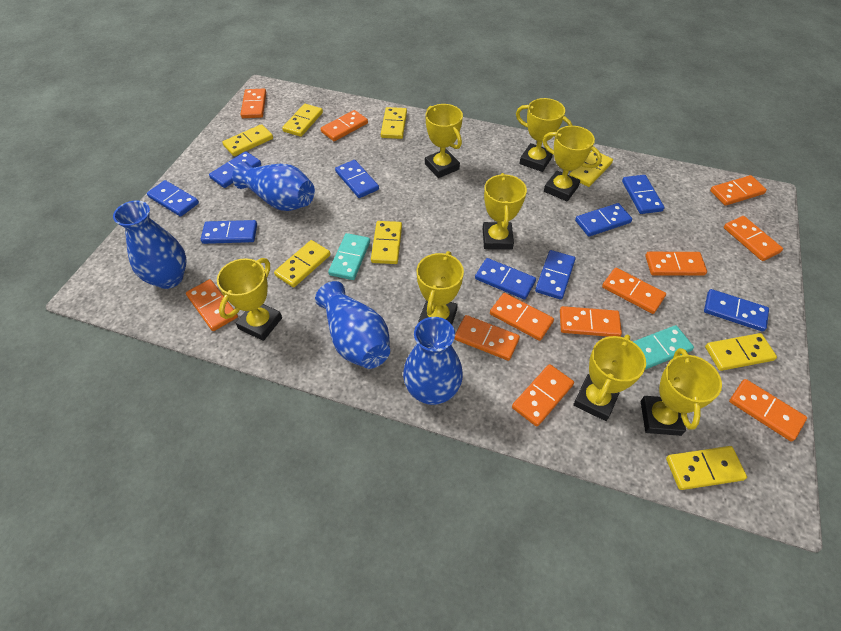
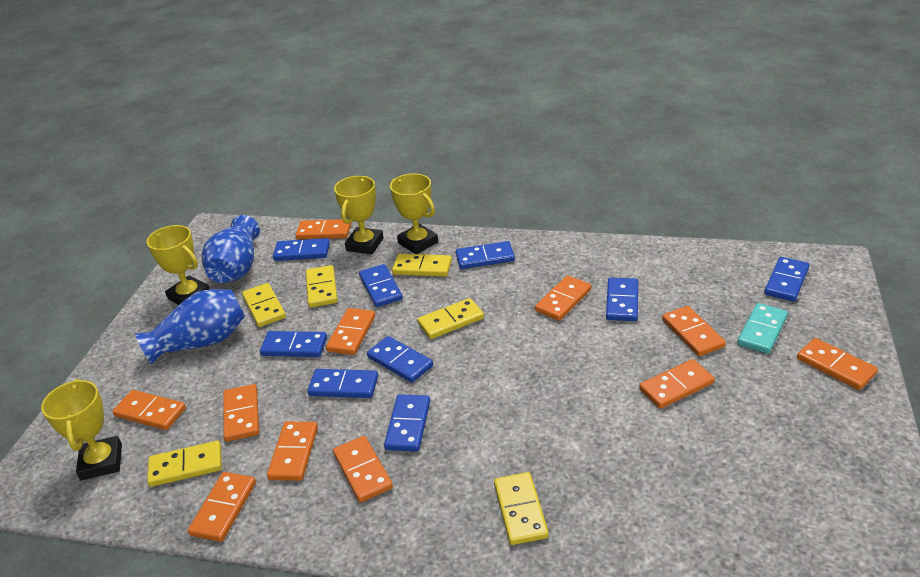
blue vase: [113,201,186,289] [232,161,315,211] [315,281,390,369] [403,317,463,405] = 4 -> [135,289,245,364] [202,215,260,283] = 2
orange domino: [186,279,238,331] [241,88,266,118] [321,110,368,141] [454,315,520,361] [490,293,554,341] [512,364,574,427] [560,306,622,337] [602,268,666,314] [645,252,707,276] [710,175,767,206] [724,216,783,261] [729,379,807,441] = 12 -> [112,390,186,430] [188,472,256,542] [223,384,259,442] [267,422,318,481] [295,219,351,239] [326,308,375,355] [333,436,393,502] [535,275,591,321] [639,359,715,409] [662,306,726,356] [797,338,878,390] = 11
turquoise domino: [328,233,370,280] [633,325,694,370] = 2 -> [737,303,788,354] = 1
yellow domino: [222,124,273,156] [274,240,331,287] [282,104,323,137] [371,221,402,264] [381,107,407,139] [570,151,613,187] [666,446,747,490] [705,333,777,371] = 8 -> [147,441,222,487] [242,283,286,327] [306,265,338,307] [392,254,452,277] [417,298,484,339] [494,472,549,545] = 6
yellow trophy: [217,258,282,341] [417,251,464,324] [425,104,463,178] [483,173,527,250] [516,98,573,172] [543,126,602,201] [573,334,646,421] [641,348,722,436] = 8 -> [41,379,122,481] [147,225,209,305] [334,176,384,255] [390,173,438,254] = 4

